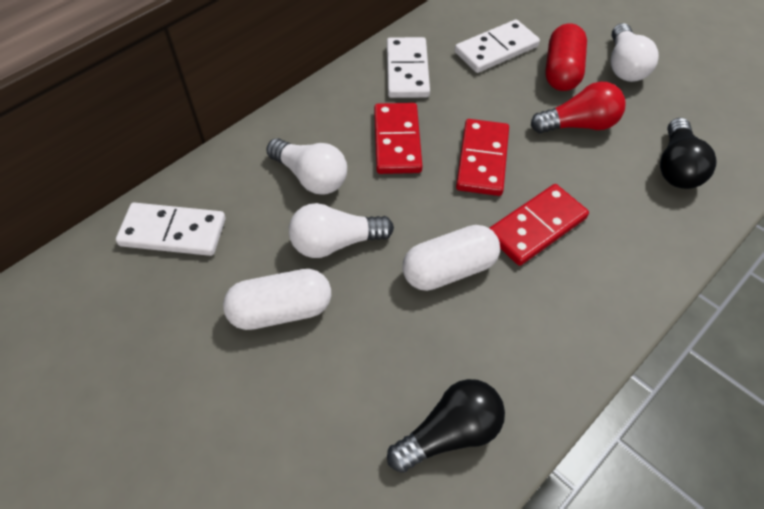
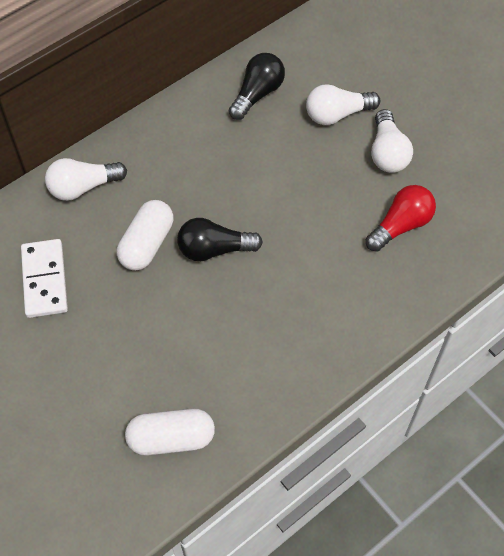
red capsule: [545,23,587,91] = 1 -> none = 0
red domino: [374,103,422,174] [456,119,509,196] [489,184,589,266] = 3 -> none = 0
white domino: [116,203,226,256] [387,37,430,98] [455,19,540,73] = 3 -> [21,239,68,318] = 1

